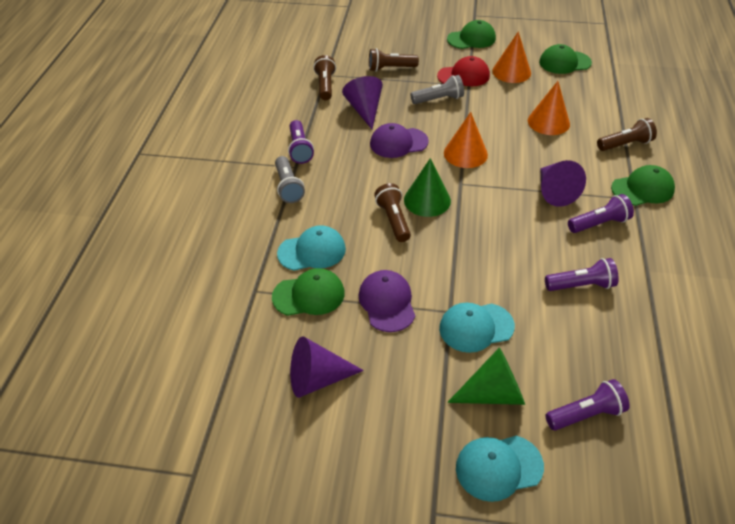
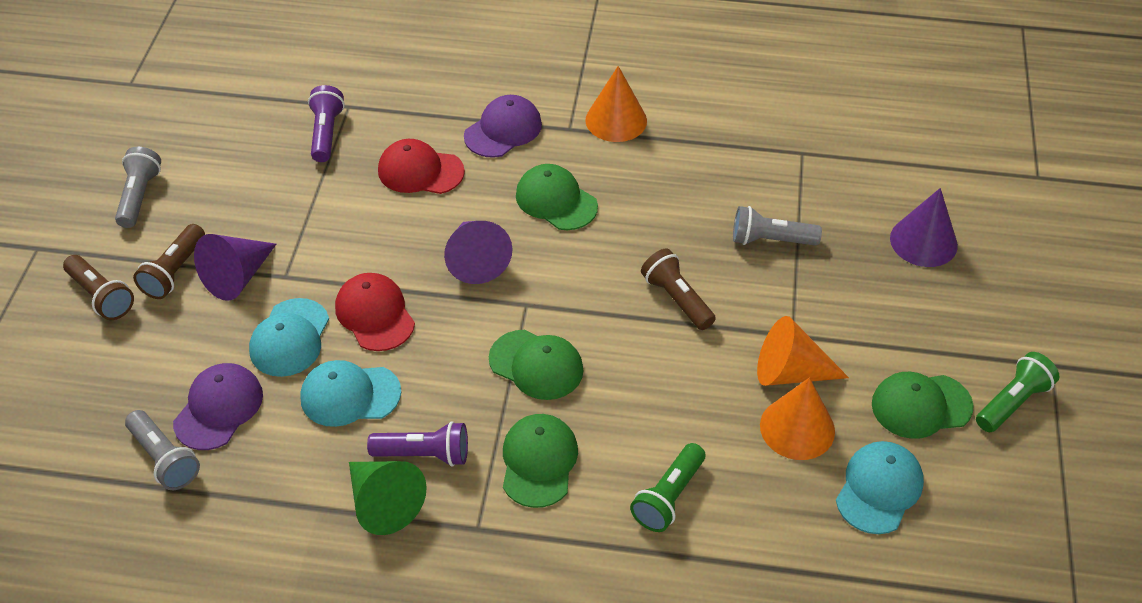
brown flashlight: [313,55,336,100] [369,48,419,72] [374,183,411,242] [597,118,657,151] = 4 -> [63,255,134,320] [133,224,205,299] [641,249,716,330] = 3
green cone: [404,158,451,217] [447,347,525,405] = 2 -> [349,461,427,535] = 1
green flashlight: none = 0 -> [630,443,705,532] [976,352,1060,432] = 2
grey flashlight: [275,156,305,203] [410,75,464,104] = 2 -> [115,147,161,228] [125,410,200,490] [733,206,822,246] = 3
purple flashlight: [288,120,314,164] [545,258,619,291] [546,379,630,431] [568,194,634,233] = 4 -> [308,85,345,162] [367,421,468,466] = 2
red cap: [437,56,490,86] = 1 -> [335,273,415,351] [378,139,465,194] = 2

